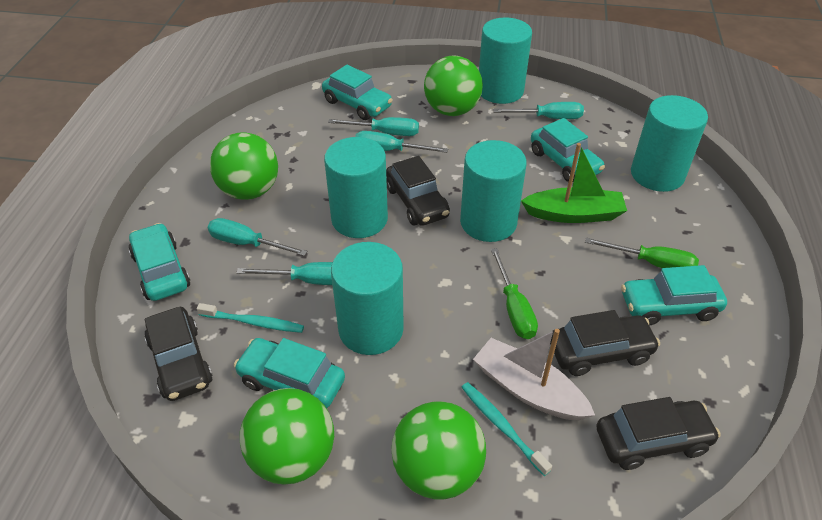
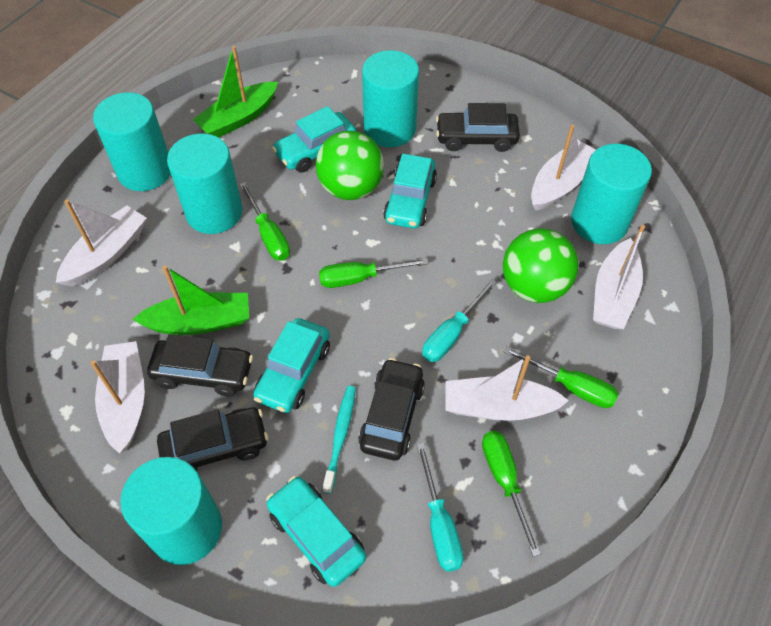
green ball: [210,132,278,200] [240,388,334,485] [391,401,486,499] [424,56,483,116] = 4 -> [316,131,384,200] [503,228,578,303] = 2
green boat: [521,143,627,223] = 1 -> [132,265,249,335] [193,46,278,138] = 2
green screwdriver: [491,248,538,339] [585,238,699,268] = 2 -> [239,182,290,261] [319,258,429,288] [482,431,541,557] [503,346,618,408] = 4
turquoise car: [128,223,190,301] [234,338,345,408] [322,65,393,120] [531,118,605,182] [621,265,727,325] = 5 -> [253,318,330,413] [266,476,366,587] [272,106,356,173] [383,154,437,229] = 4
turquoise screwdriver: [207,218,307,256] [237,262,333,285] [328,117,419,136] [355,131,448,153] [493,102,584,119] = 5 -> [417,443,463,572] [422,279,497,362] = 2
turquoise toothbrush: [197,303,304,333] [461,382,552,476] = 2 -> [322,386,356,493] = 1
white boat: [473,329,595,420] = 1 -> [56,200,147,286] [90,341,145,454] [445,356,569,421] [531,125,596,211] [593,225,645,329] = 5

